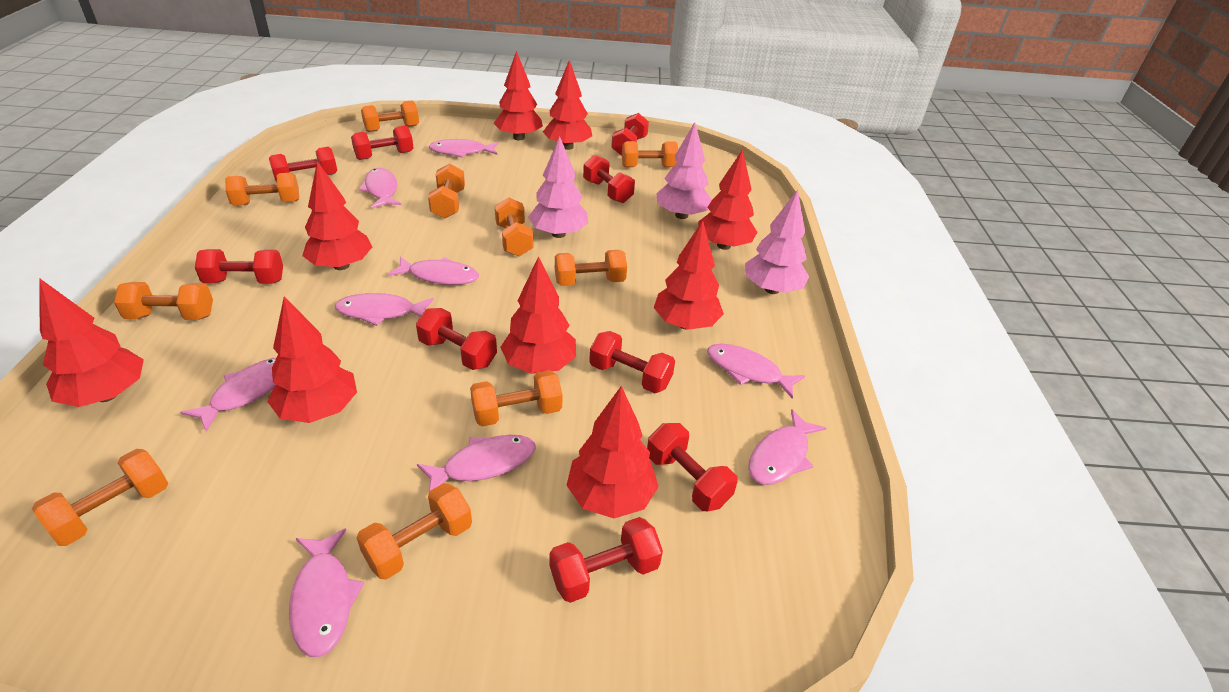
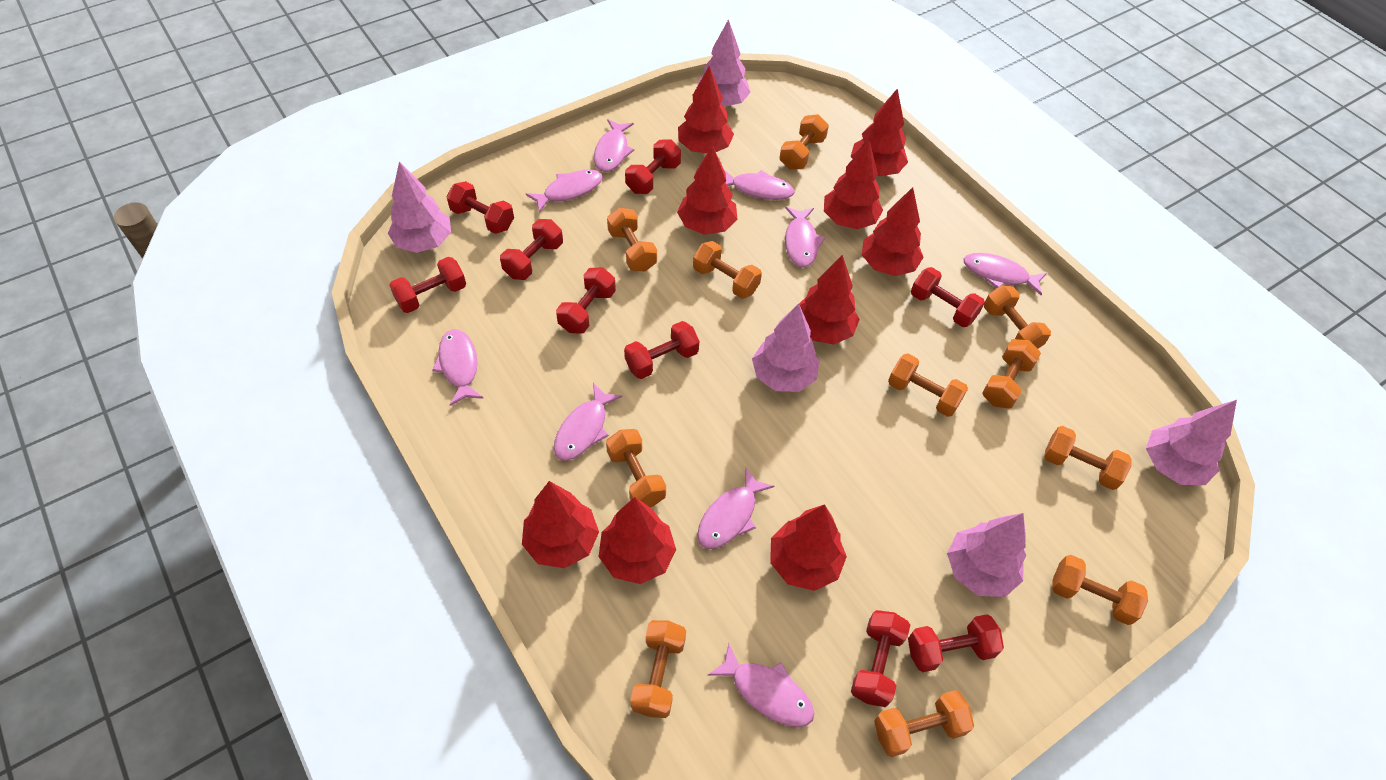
orange dumbbell: [32,449,168,546] [114,282,213,320] [225,173,299,205] [356,483,472,580] [361,100,419,132] [428,164,465,219] [470,370,563,427] [495,197,533,256] [555,250,627,286] [622,141,678,167] = 10 -> [606,429,666,508] [607,208,657,272] [630,620,686,718] [693,241,762,299] [779,114,829,170] [874,690,974,757] [888,354,968,417] [982,339,1041,409] [984,285,1051,349] [1044,426,1132,490] [1052,555,1148,625] = 11
pink tree: [528,136,588,238] [656,122,712,219] [745,190,809,294] = 3 -> [388,162,451,253] [697,19,750,107] [752,303,820,392] [947,513,1026,597] [1146,400,1237,485] = 5

